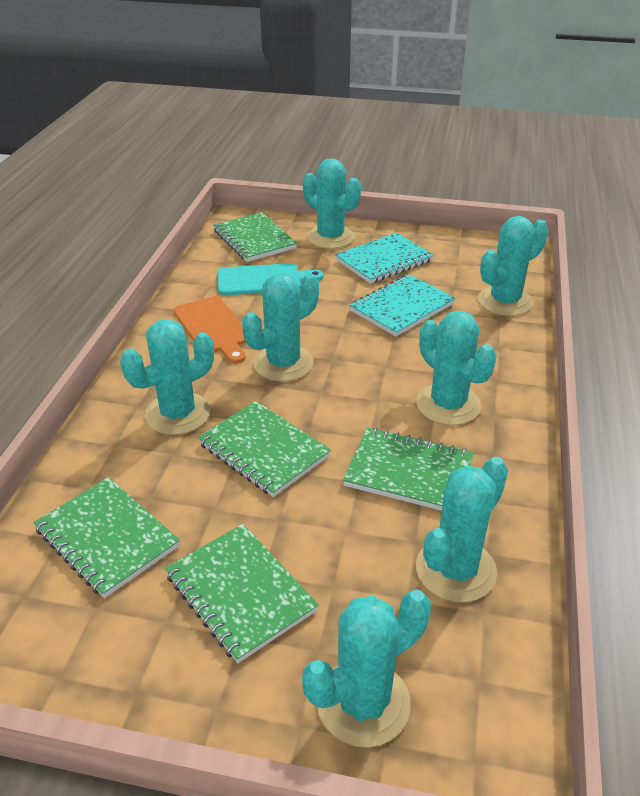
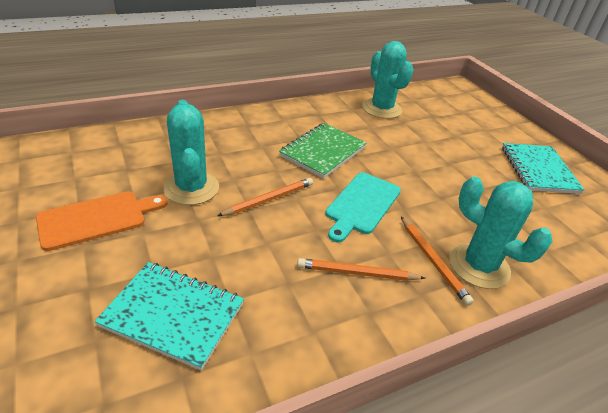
green notebook: [34,477,180,598] [165,524,319,663] [198,401,331,497] [213,212,297,262] [343,427,474,511] = 5 -> [279,123,367,179] = 1
orange pencil: none = 0 -> [217,178,313,216] [297,258,425,281] [401,217,474,306] = 3
turquoise cactus: [120,319,214,435] [242,273,319,382] [302,590,431,748] [303,158,361,249] [416,311,497,425] [416,457,508,602] [478,216,549,316] = 7 -> [163,100,219,205] [362,41,414,119] [449,177,553,289] = 3

